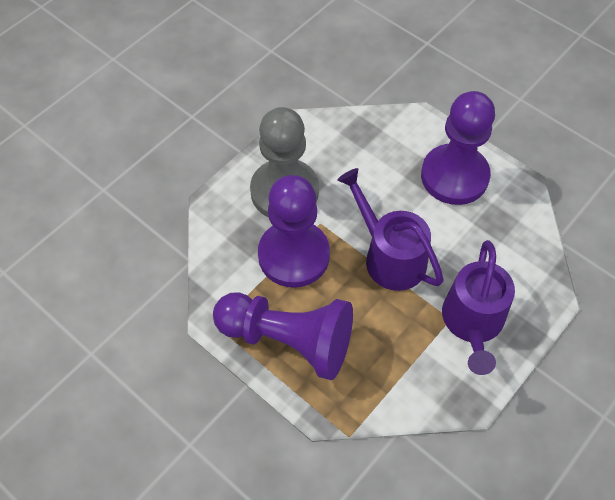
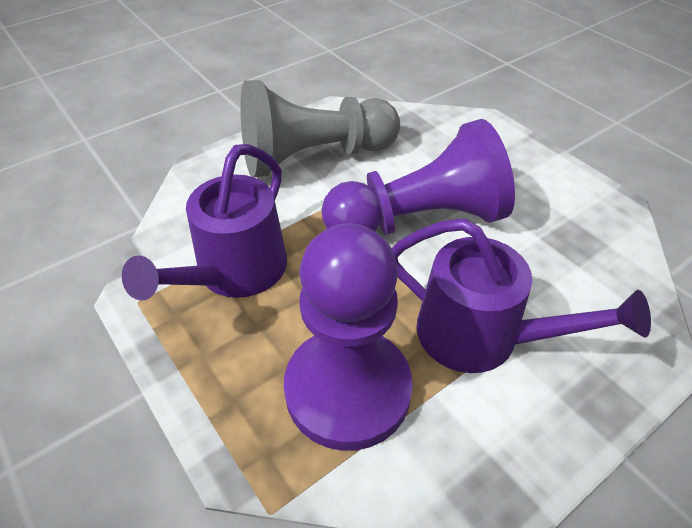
purple pawn: [213,292,353,380] [258,175,330,288] [421,91,495,205] = 3 -> [284,223,413,451] [321,119,515,235] = 2

